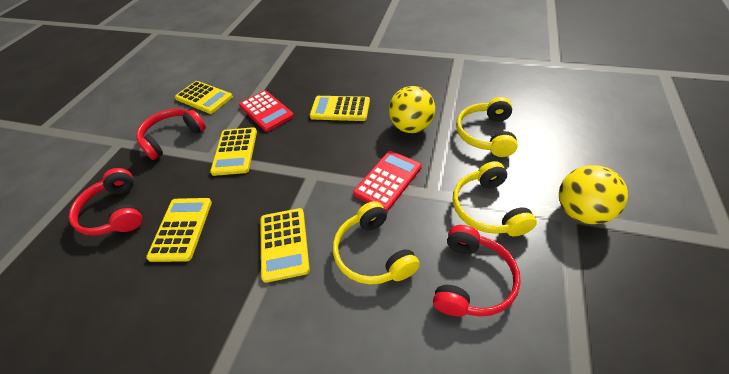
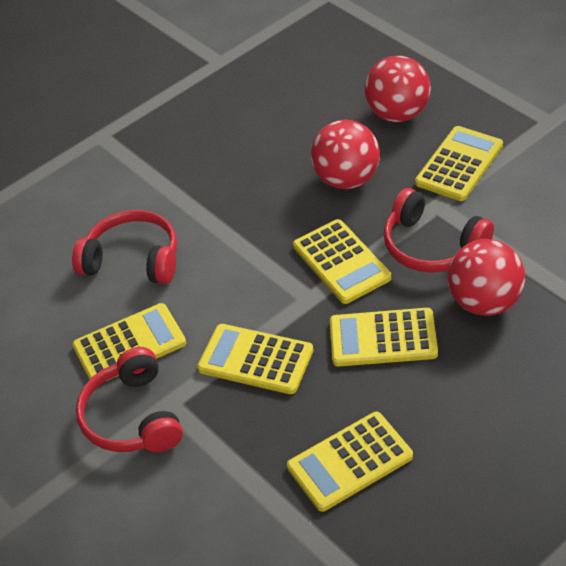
red ball: none = 0 -> [311,120,380,189] [365,56,431,122] [448,239,525,316] = 3
red calculator: [239,90,294,132] [353,151,422,212] = 2 -> none = 0
yellow ball: [389,86,435,133] [559,165,628,224] = 2 -> none = 0
yellow calculator: [146,198,212,262] [175,81,233,114] [210,127,257,176] [260,208,310,283] [310,96,370,121] = 5 -> [72,303,186,381] [197,324,313,394] [287,412,413,512] [293,219,391,304] [330,308,438,367] [415,126,503,201] = 6
yellow headphones: [333,201,420,284] [453,161,537,236] [456,97,518,157] = 3 -> none = 0

